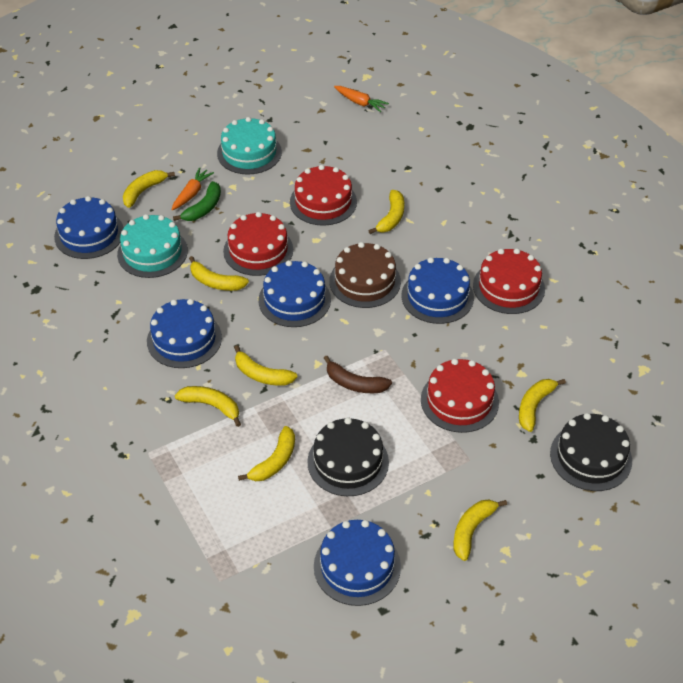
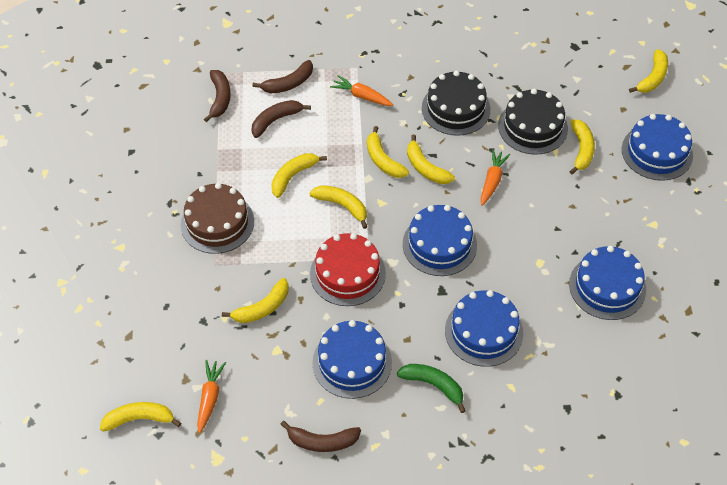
brown banana: [324,356,392,393] = 1 -> [204,70,231,122] [252,100,311,138] [253,60,313,93] [280,421,361,452] = 4
orange carrot: [171,167,214,210] [334,86,389,112] = 2 -> [197,360,226,433] [330,75,393,106] [481,149,510,206] = 3
red cake: [223,212,293,276] [290,165,357,226] [421,358,499,433] [473,248,545,314] = 4 -> [310,233,386,306] = 1
turquoise cake: [117,214,188,278] [217,117,282,174] = 2 -> none = 0

